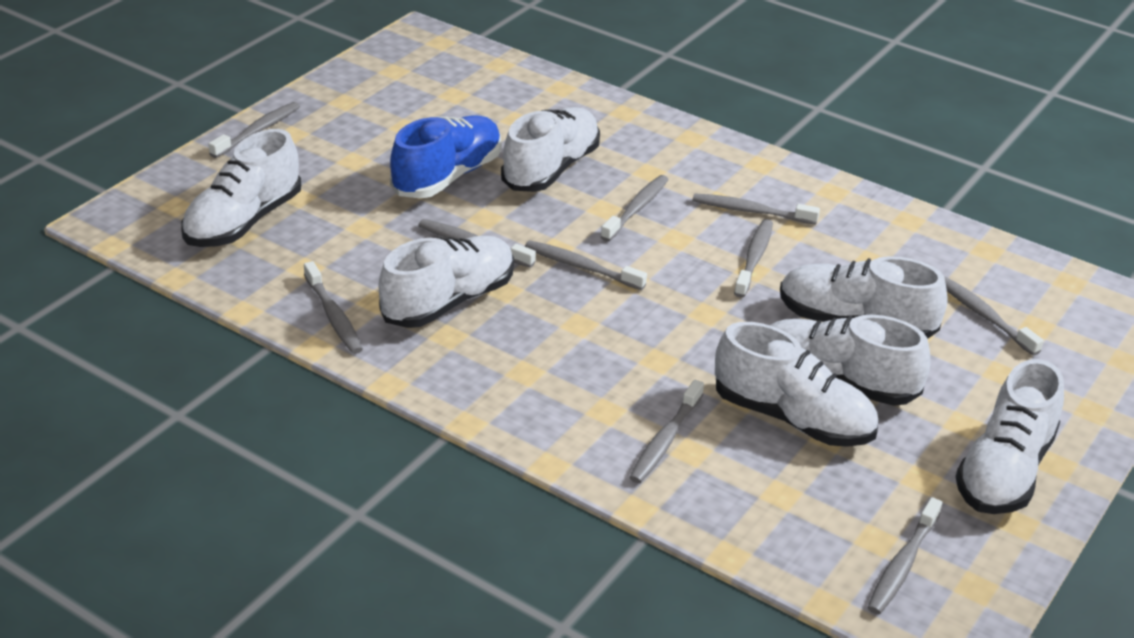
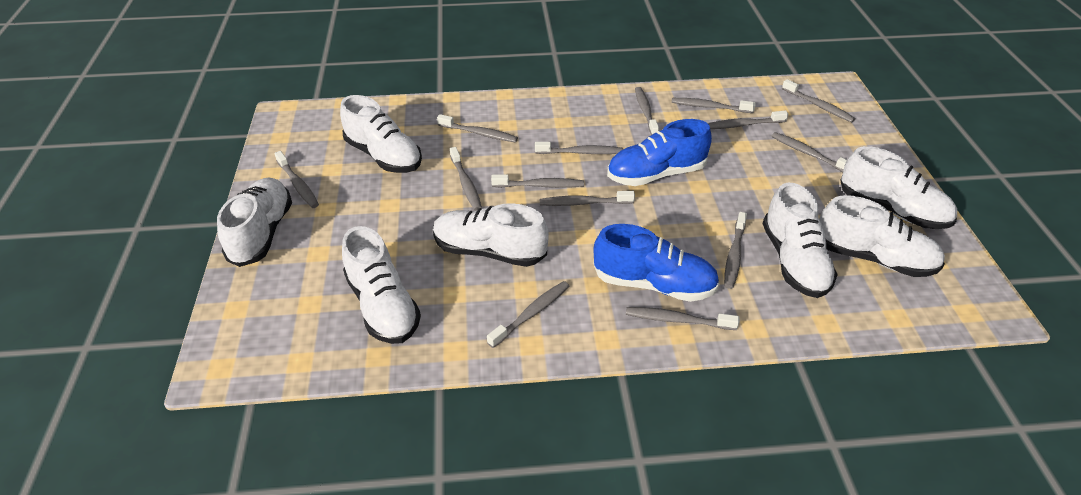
blue shoe: [390,116,501,199] = 1 -> [594,224,720,302] [607,119,712,186] = 2
grey toothbrush: [208,102,300,158] [304,261,363,354] [418,219,536,268] [525,240,647,290] [601,175,669,242] [629,380,704,483] [693,193,820,225] [734,219,773,298] [867,497,942,614] [944,276,1044,356] = 10 -> [274,151,319,208] [437,114,518,143] [450,147,482,211] [487,281,569,348] [491,175,584,188] [535,142,623,154] [540,191,635,206] [626,307,739,330] [635,87,659,135] [671,98,756,113] [708,110,788,129] [724,212,747,289] [772,132,847,172] [782,79,856,122] = 14

